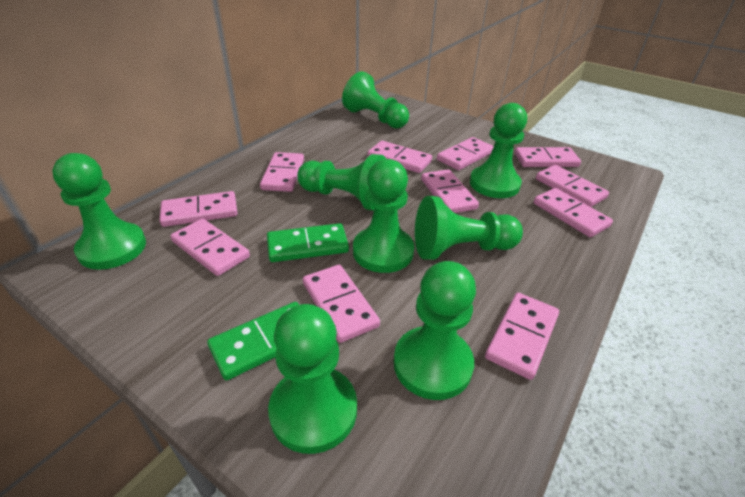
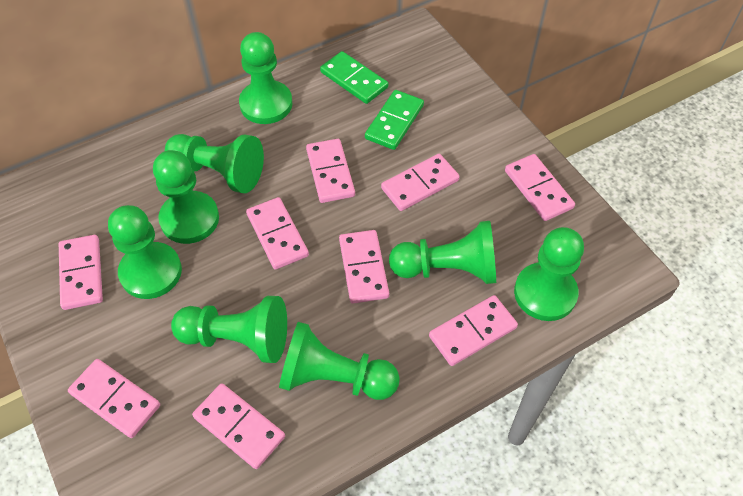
pink domino: [159,191,237,227] [170,219,250,276] [260,152,304,192] [303,265,380,343] [368,141,432,173] [421,169,479,213] [437,137,494,170] [485,293,559,380] [515,147,581,167] [534,188,613,237] [536,165,609,207] = 11 -> [59,235,103,310] [68,359,160,438] [192,383,285,469] [246,197,309,270] [306,139,355,203] [339,230,389,304] [381,154,460,211] [429,295,518,366] [505,154,575,221] = 9

